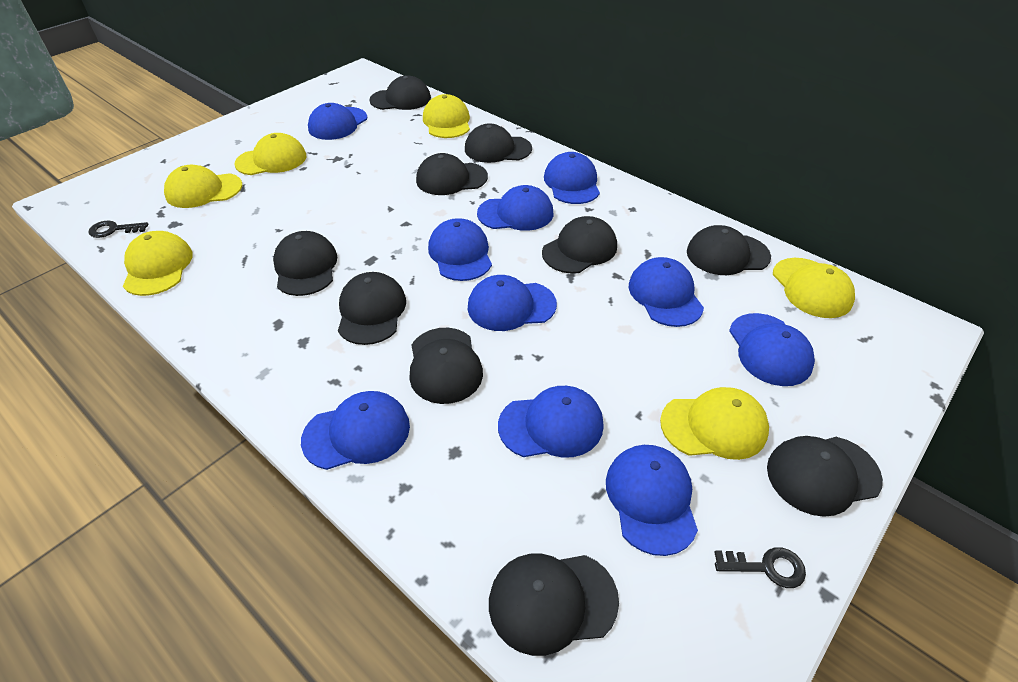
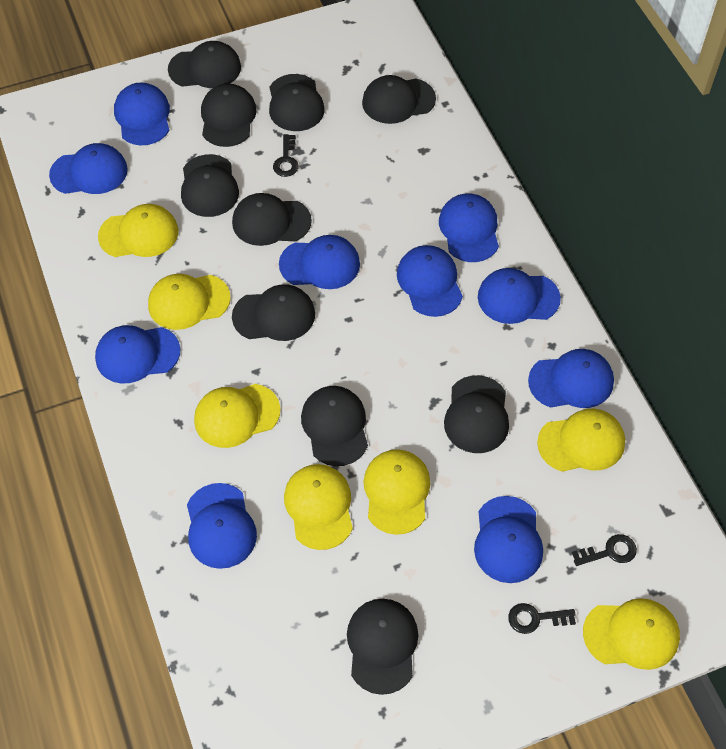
black key: [89,221,148,238] [714,547,806,588] = 2 -> [273,134,298,177] [508,603,576,634] [572,534,637,566] = 3
yellow cap: [123,231,193,296] [164,165,243,208] [234,133,306,175] [423,94,470,138] [660,387,769,460] [773,258,855,318] = 6 -> [98,204,178,257] [148,274,231,330] [194,384,281,448] [284,464,353,550] [363,449,430,535] [537,409,625,472] [583,598,680,670] = 7

